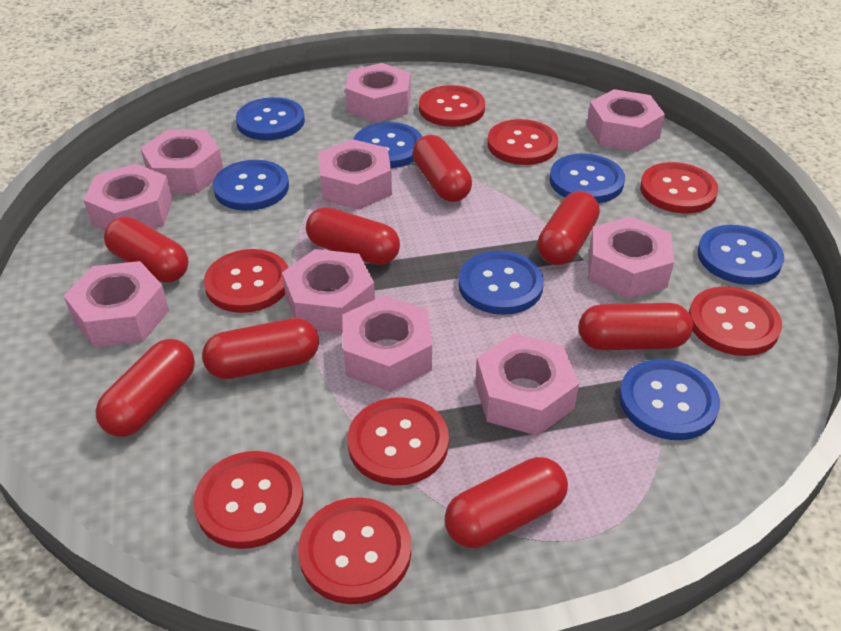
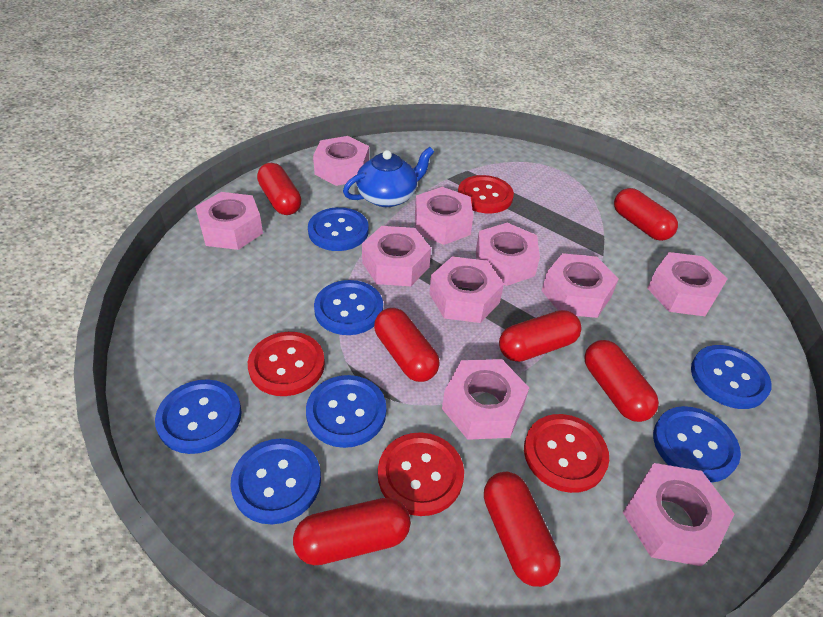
blue teapot: none = 0 -> [343,147,434,207] = 1
red button: [193,451,303,549] [204,249,288,313] [298,497,411,604] [347,397,449,485] [419,85,485,127] [487,119,558,165] [640,162,718,213] [689,286,782,356] = 8 -> [248,332,325,396] [378,432,464,516] [458,175,514,213] [524,414,609,493] = 4
red capsule: [95,339,195,437] [104,217,189,283] [202,318,319,379] [306,207,400,265] [412,135,472,202] [445,457,568,548] [537,191,600,265] [579,303,693,350] = 8 -> [257,163,302,215] [293,498,411,565] [374,308,440,382] [484,472,561,587] [499,310,581,362] [584,340,659,422] [614,188,678,241] = 7

